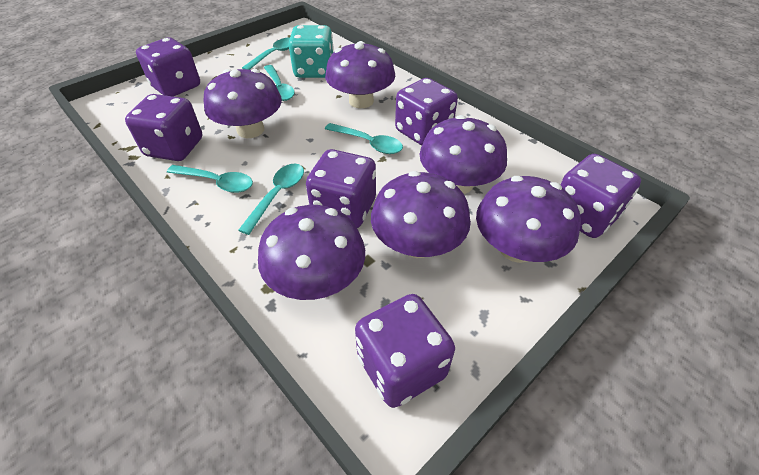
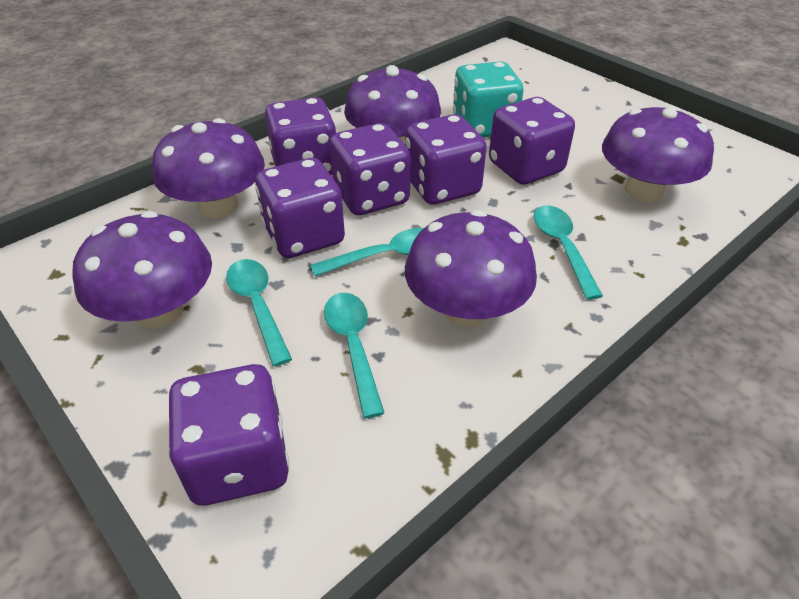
purple mushroom: [203,69,282,138] [258,205,365,300] [325,41,395,108] [371,171,471,258] [420,115,507,194] [476,176,581,263] = 6 -> [73,211,212,329] [152,118,265,219] [344,65,441,144] [405,210,537,327] [602,106,714,202] = 5
turquoise spoon: [167,165,253,193] [238,164,304,235] [242,37,290,70] [264,65,295,101] [325,123,403,154] = 5 -> [226,259,292,366] [310,228,424,276] [324,293,384,418] [534,205,603,300] = 4

